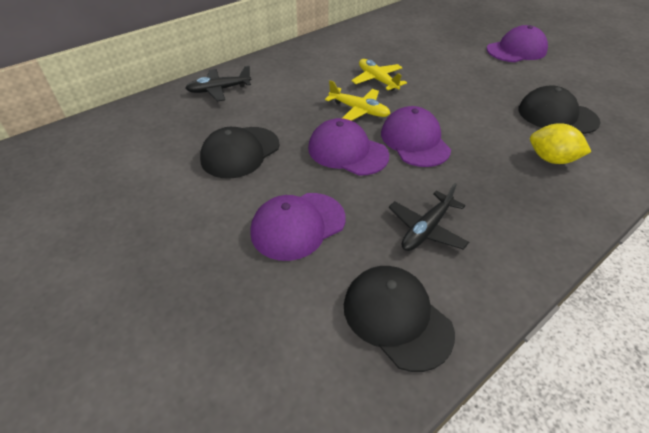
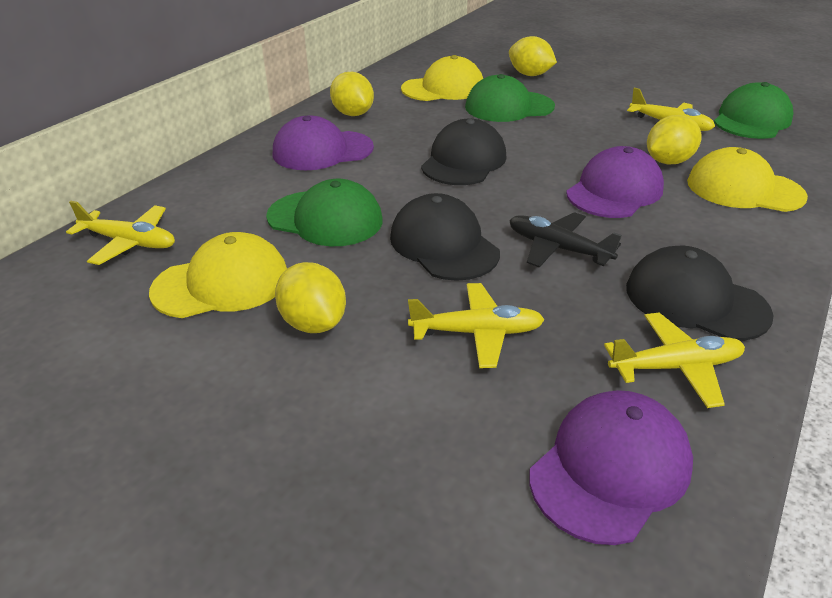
black plane: [185,66,251,102] [389,183,469,251] = 2 -> [509,212,622,268] = 1
green cap: none = 0 -> [266,179,383,246] [465,74,555,122] [714,82,794,139] = 3
purple cap: [250,193,346,261] [308,118,389,176] [381,106,451,167] [487,25,548,62] = 4 -> [273,115,374,170] [529,390,693,545] [566,146,664,218] = 3
yellow cap: none = 0 -> [149,232,287,318] [401,55,483,101] [687,147,808,212] = 3
yellow lemon: [530,123,591,164] = 1 -> [275,262,346,333] [330,72,374,116] [509,36,557,76] [647,115,701,164] = 4
yellow plane: [325,80,390,121] [351,59,407,91] = 2 -> [66,201,175,265] [408,283,545,368] [604,313,745,408] [627,88,715,131] = 4

